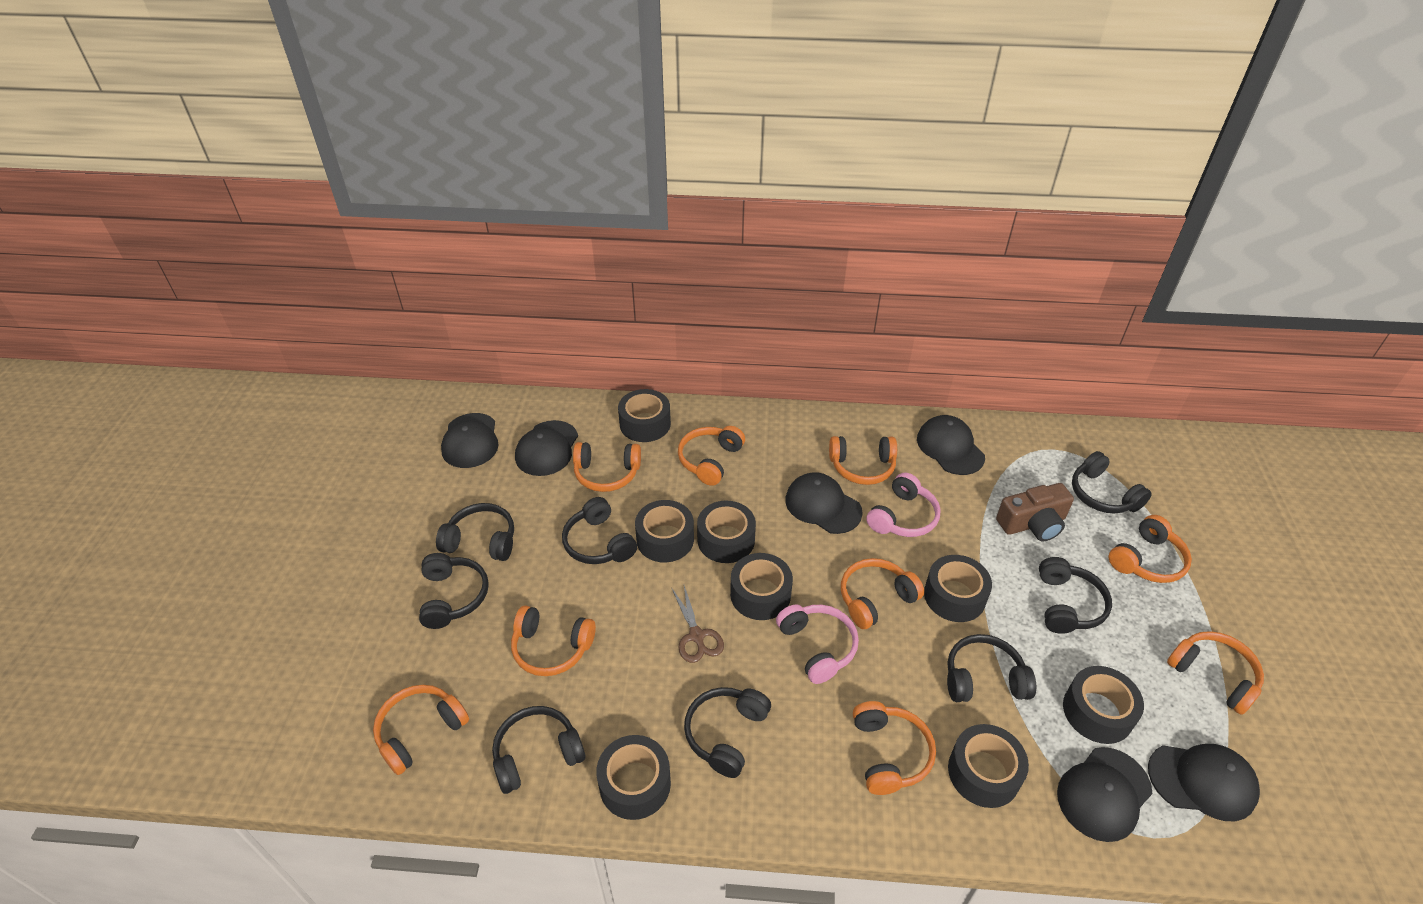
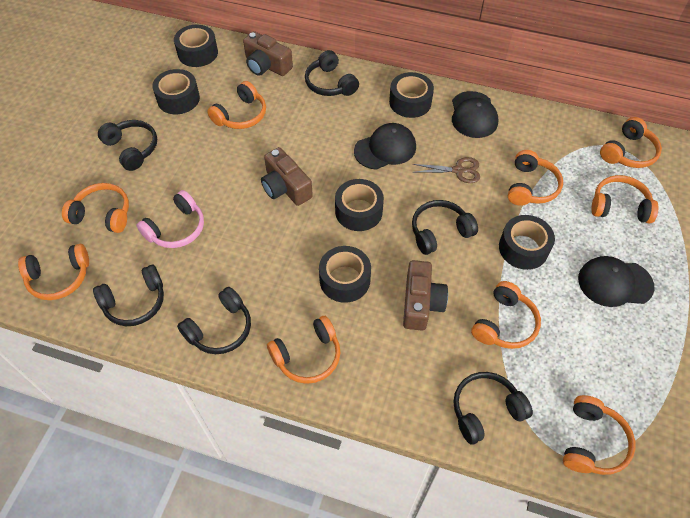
black cap: [441,413,498,468] [515,420,578,476] [785,472,863,534] [917,415,985,475] [1057,747,1153,842] [1148,744,1260,821] = 6 -> [354,123,416,170] [452,91,498,138] [578,256,655,307] = 3
black headphones: [419,553,489,629] [436,503,514,561] [492,706,585,794] [562,497,637,564] [684,687,771,778] [947,634,1036,702] [1039,557,1112,634] [1072,451,1152,514] = 8 -> [93,265,164,326] [98,120,157,171] [177,287,251,354] [305,50,359,96] [412,200,478,255] [453,372,533,444] = 6
black tape: [596,735,671,820] [618,389,671,442] [635,500,694,562] [697,501,756,563] [730,553,793,620] [924,555,992,622] [948,724,1029,808] [1063,666,1144,744] = 8 -> [152,69,200,114] [174,25,218,67] [319,246,371,303] [335,179,384,231] [389,72,434,118] [499,215,555,270] = 6
brown camera: [996,483,1074,541] = 1 -> [243,31,293,76] [261,147,313,206] [403,260,448,331] = 3
pink headphones: [776,604,859,684] [866,472,941,537] = 2 -> [137,190,204,248] = 1

